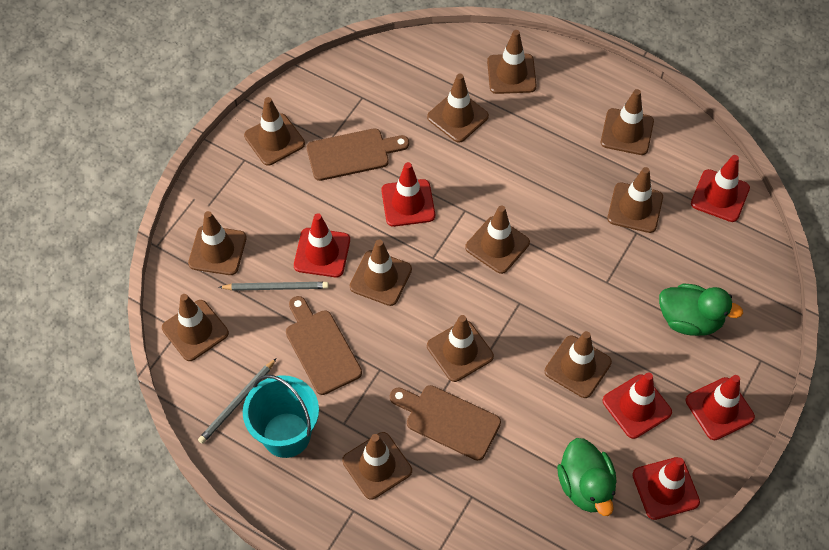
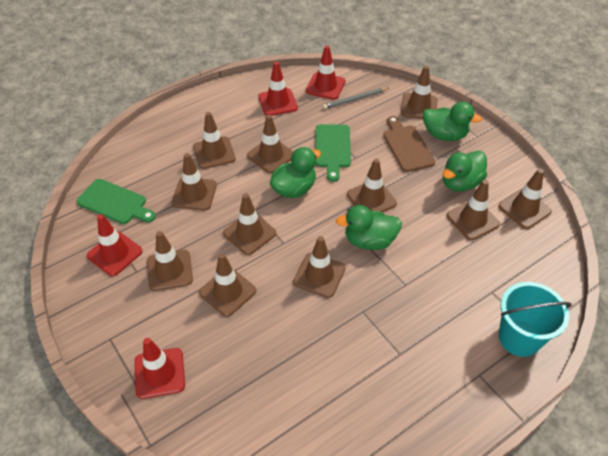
brown cutting board: [286,296,362,395] [307,128,409,181] [390,385,501,461] = 3 -> [383,116,436,172] = 1
brown traffic cone: [162,294,229,361] [188,211,247,275] [244,97,305,166] [342,432,412,500] [350,239,412,306] [427,74,489,143] [427,315,494,382] [465,205,530,274] [487,30,537,94] [545,331,612,398] [601,89,654,155] [607,167,663,233] = 12 -> [147,231,193,291] [172,153,217,210] [193,112,236,169] [199,253,256,317] [223,193,276,255] [247,115,293,173] [293,236,346,298] [347,159,397,212] [401,66,437,119] [447,180,500,240] [499,169,552,229] = 11
green cutting board: none = 0 -> [76,179,156,224] [315,124,351,182] = 2
green duck: [557,438,617,516] [659,284,743,336] = 2 -> [270,147,321,198] [336,205,402,250] [423,102,482,141] [443,151,487,192] = 4
grey pencil: [198,358,277,444] [219,282,329,291] = 2 -> [323,88,389,109] = 1
red traffic cone: [294,213,350,277] [381,162,435,227] [603,372,672,439] [632,457,700,520] [686,375,755,440] [691,155,750,222] = 6 -> [87,214,143,276] [135,338,185,399] [258,61,298,116] [306,45,346,100] = 4

